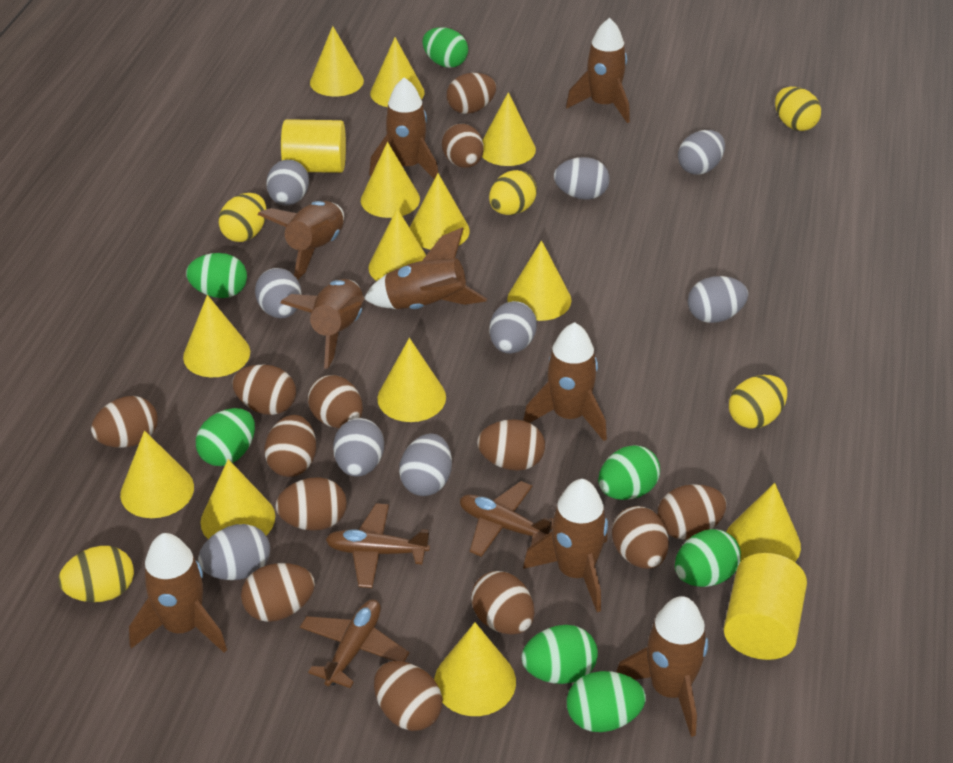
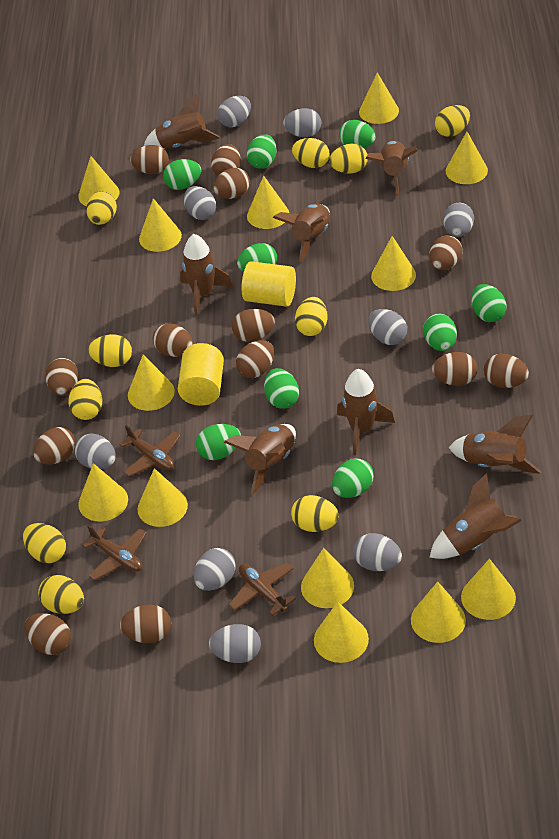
brown rocket: [129,533,227,653] [257,201,344,280] [281,279,365,369] [364,227,487,309] [369,77,438,179] [523,322,607,441] [523,479,608,612] [566,18,630,123] [616,596,708,737] = 9 -> [144,93,221,149] [180,234,233,316] [224,424,296,495] [273,204,330,262] [337,369,395,455] [366,141,418,196] [429,473,521,559] [449,415,542,474] = 8
green egg: [186,253,247,298] [196,408,255,466] [422,27,468,68] [521,625,598,684] [567,671,646,732] [598,445,660,500] [675,529,741,587] = 7 -> [163,159,201,190] [196,424,241,460] [237,243,277,272] [247,135,277,169] [264,368,299,409] [332,458,374,498] [339,120,376,148] [423,314,457,351] [471,284,506,322] = 9
yellow egg: [58,546,134,602] [218,193,267,242] [489,170,537,215] [729,375,787,429] [775,87,821,131] = 5 -> [23,523,66,563] [38,575,84,614] [69,379,102,420] [86,191,117,225] [88,334,132,367] [291,495,339,532] [292,138,330,168] [295,297,328,336] [329,144,368,174] [435,105,470,137] = 10

